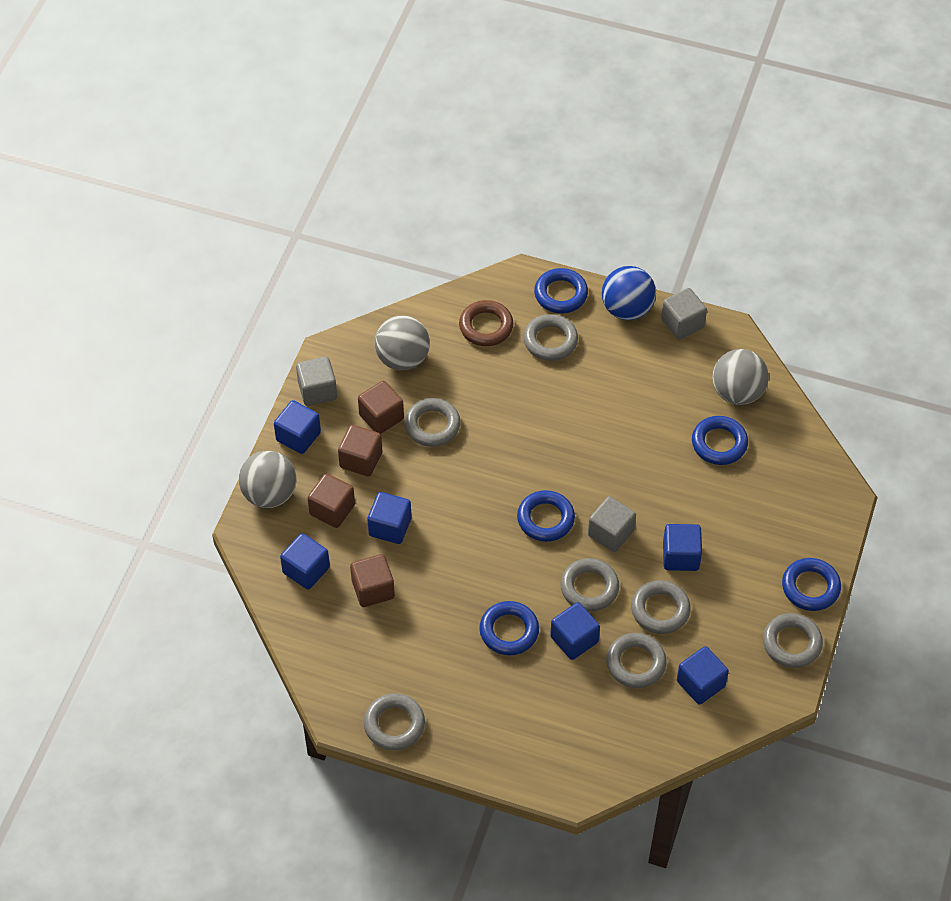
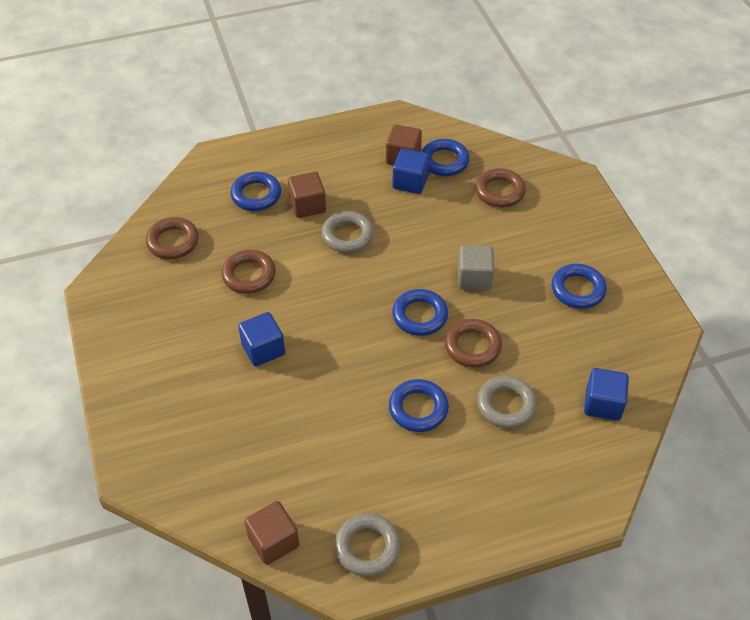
blue ball: [602,266,656,320] = 1 -> none = 0
blue cube: [274,400,321,454] [280,533,330,589] [367,492,412,544] [550,602,600,660] [663,524,702,571] [677,646,729,705] = 6 -> [238,312,285,366] [392,148,430,194] [584,368,629,421] = 3
brown cube: [307,473,355,528] [338,425,382,477] [350,554,395,607] [358,381,404,434] = 4 -> [244,501,299,565] [288,172,326,218] [386,124,422,165] = 3
brown ring: [459,300,513,346] = 1 -> [146,217,199,259] [221,250,276,294] [445,319,502,368] [475,168,526,208] = 4
grey ball: [239,451,296,508] [375,315,430,370] [712,349,769,405] = 3 -> none = 0
grey cube: [296,357,337,406] [588,496,636,552] [661,288,707,340] = 3 -> [458,245,494,290] = 1
grey ring: [364,693,425,750] [404,398,460,447] [523,314,578,361] [560,558,619,612] [606,633,667,688] [631,580,691,634] [763,613,823,668] = 7 -> [321,211,374,253] [335,513,401,576] [477,376,537,428] = 3

